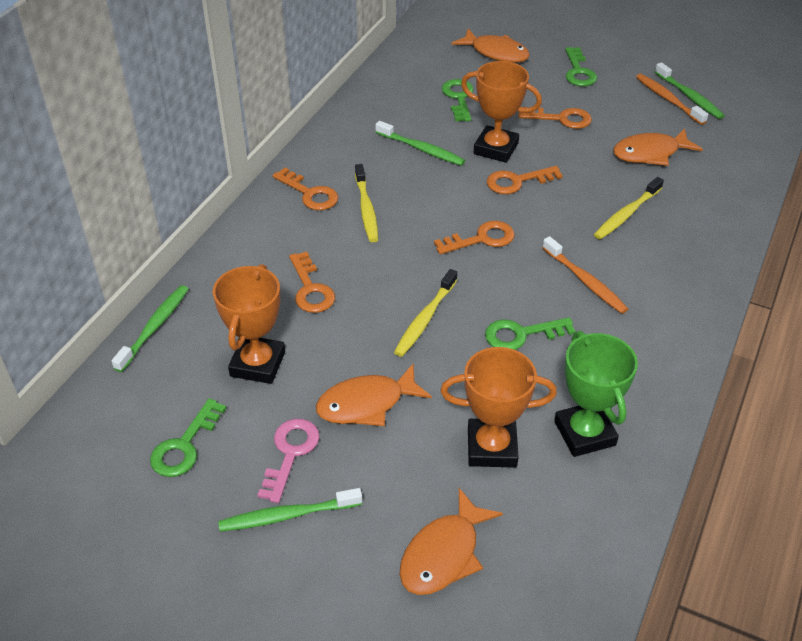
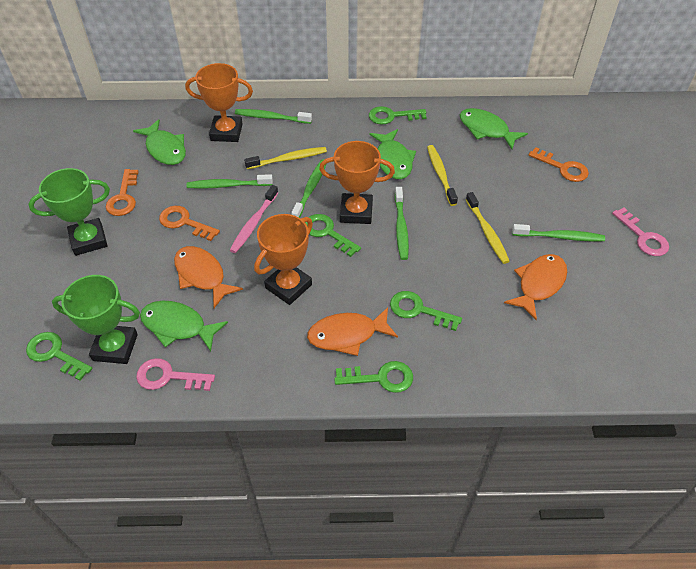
green fish: none = 0 -> [133,119,186,165] [140,301,228,351] [370,129,416,179] [460,108,528,149] = 4
green key: [150,398,226,477] [442,79,473,121] [485,317,575,350] [565,47,597,86] = 4 -> [26,332,92,381] [305,214,361,257] [334,361,413,393] [369,106,426,125] [390,291,462,331] = 5
green toothbrush: [111,285,188,372] [218,488,362,532] [375,121,465,166] [655,62,725,119] = 4 -> [186,174,273,189] [235,109,312,124] [291,159,326,218] [395,187,409,260] [512,224,605,241] = 5
green trophy: [554,331,638,457] = 1 -> [29,168,110,256] [52,275,140,364] = 2
orange fish: [316,364,432,426] [400,488,503,595] [452,29,530,63] [613,128,703,166] = 4 -> [174,246,243,308] [307,307,398,356] [504,254,567,320] = 3
orange key: [272,168,338,210] [289,252,335,313] [434,221,515,254] [487,166,563,194] [519,107,592,129] = 5 -> [106,169,139,216] [159,206,220,241] [528,147,589,182] = 3
orange toothbrush: [542,236,628,314] [636,74,708,125] = 2 -> none = 0
pink key: [258,419,320,503] = 1 -> [136,358,215,391] [612,208,669,256] = 2
pink toothbrush: none = 0 -> [230,185,278,253] = 1

